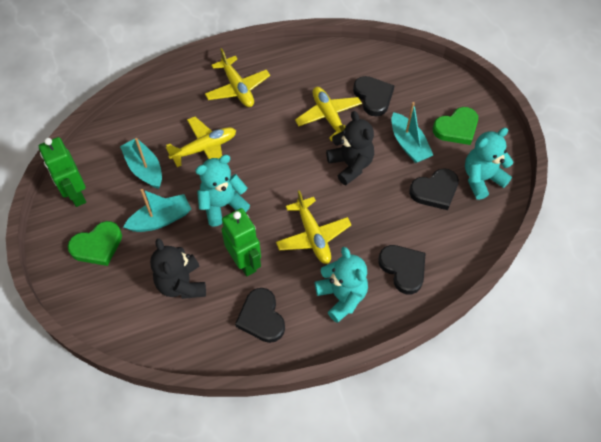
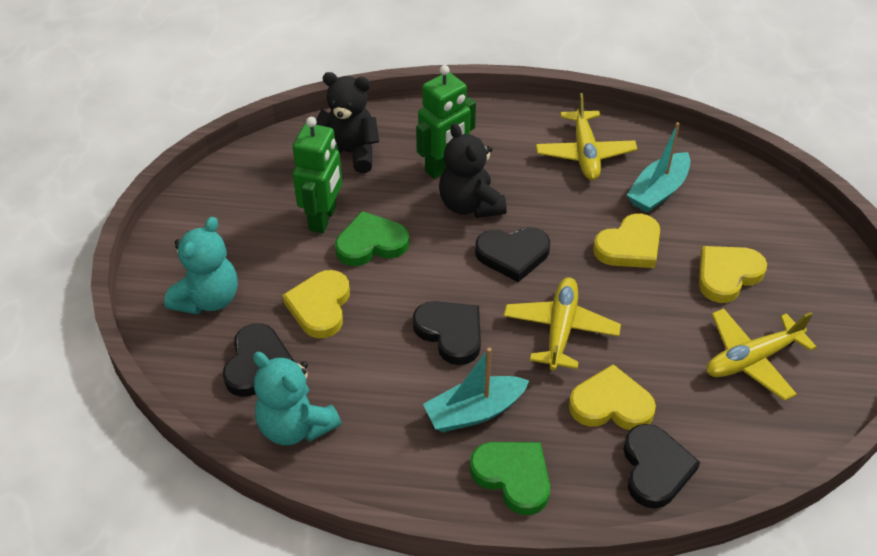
turquoise boat: [120,138,162,189] [123,189,191,232] [391,102,433,163] = 3 -> [423,347,529,432] [627,122,690,213] = 2
turquoise teddy bear: [195,155,250,227] [315,247,368,323] [465,128,514,200] = 3 -> [164,217,238,314] [253,352,341,445] = 2
yellow heart: none = 0 -> [282,270,350,338] [569,364,656,430] [593,214,660,268] [699,246,767,303] = 4
yellow plane: [166,117,236,167] [205,48,270,107] [276,190,351,264] [295,87,362,141] = 4 -> [504,277,621,371] [536,93,637,180] [707,308,816,401] = 3

